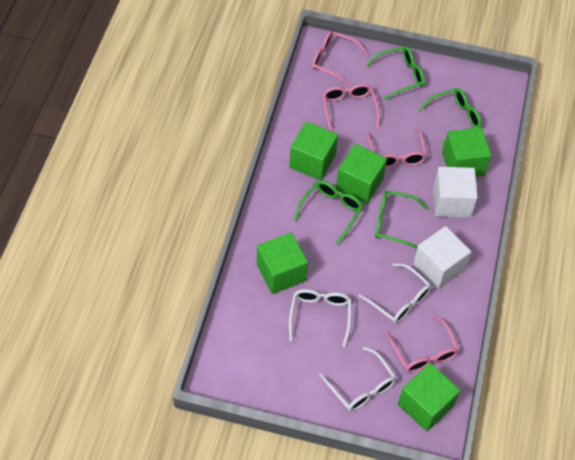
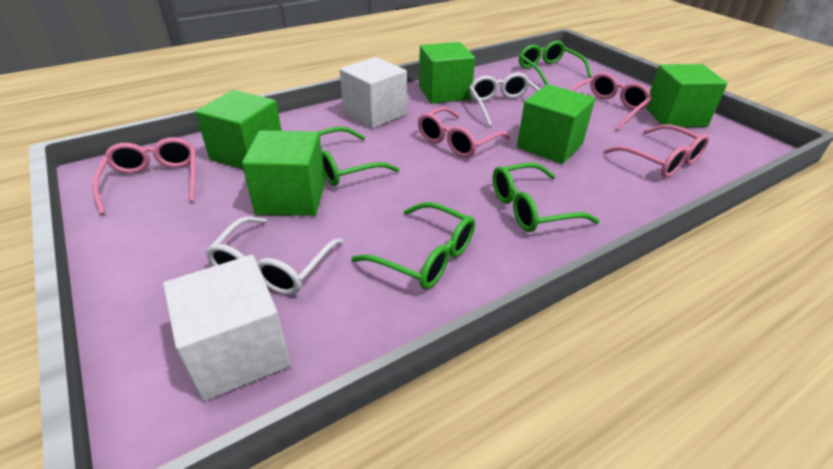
white glasses: [289,289,352,347] [320,347,397,411] [358,263,431,324] = 3 -> [206,216,343,295] [469,73,540,126] = 2

